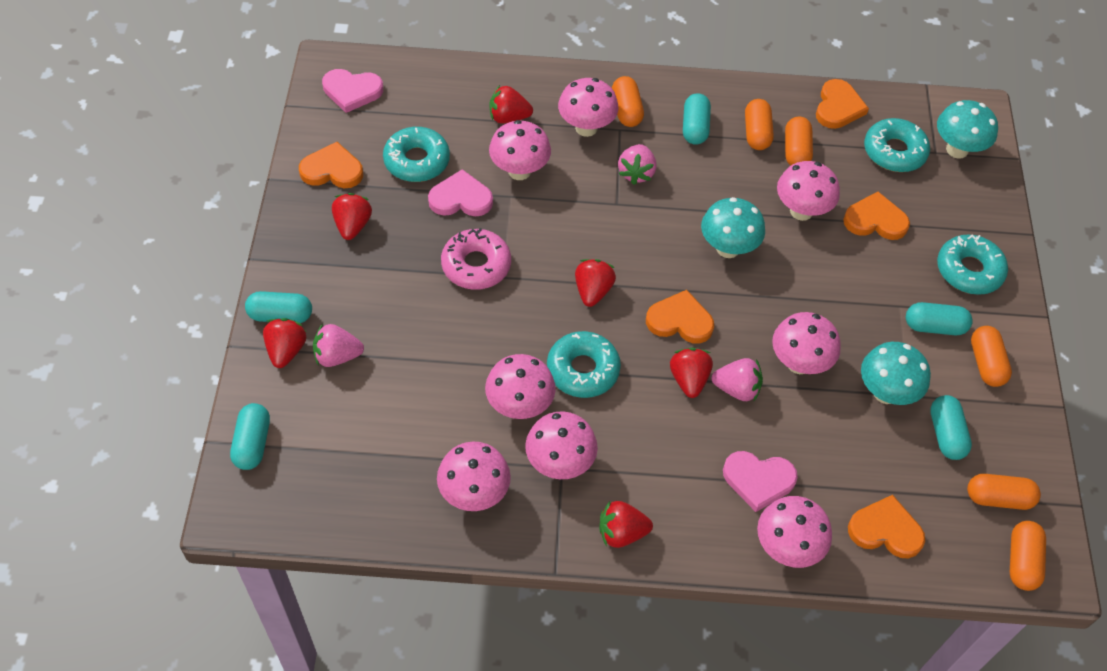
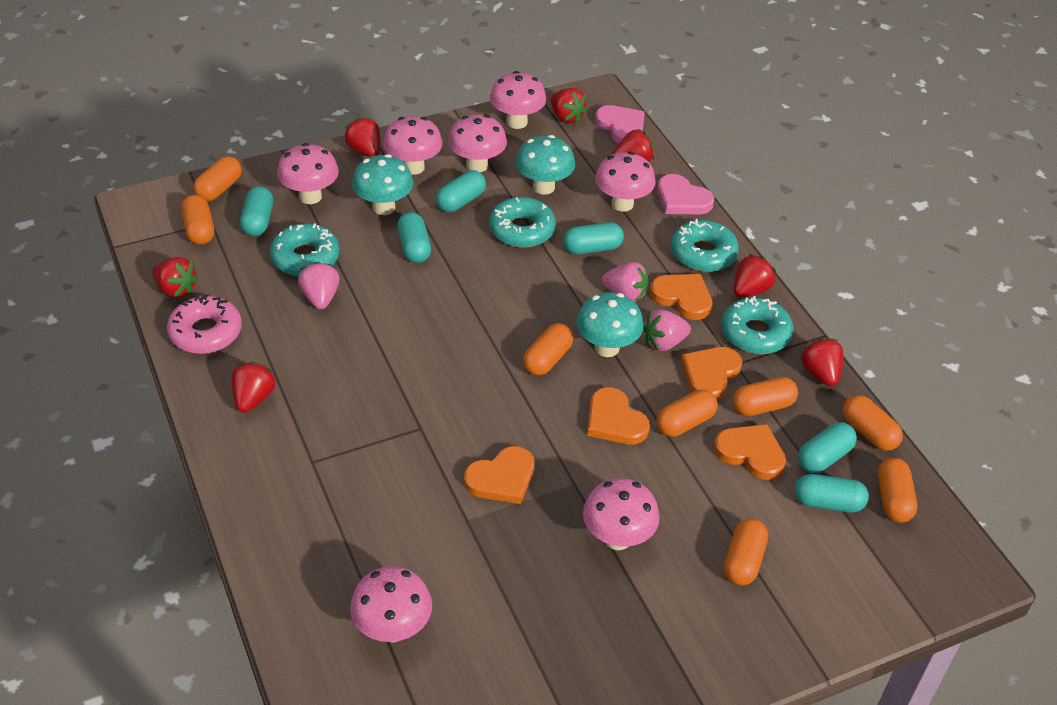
orange capsule: [612,76,644,127] [745,99,774,150] [785,116,813,166] [967,474,1041,510] [971,326,1012,387] [1010,521,1046,591] = 6 -> [181,195,214,245] [193,156,242,201] [523,323,573,376] [656,390,718,437] [724,518,768,585] [733,377,798,416] [843,395,903,451] [878,458,917,523] = 8
pink heart: [322,69,383,113] [428,169,493,216] [723,451,798,512] = 3 -> [595,105,645,143] [657,174,714,215] = 2
pink mushroom: [437,442,511,511] [485,354,556,419] [489,120,551,180] [525,412,598,479] [558,78,618,137] [757,496,832,568] [772,312,840,374] [777,161,840,221] = 8 -> [277,143,339,204] [350,566,432,642] [383,116,443,175] [448,114,507,172] [490,71,546,129] [583,478,660,550] [595,152,656,212] = 7
red strawberry: [263,318,306,368] [332,193,372,240] [490,85,533,124] [575,259,616,307] [599,501,653,548] [670,348,713,398] = 6 -> [152,257,199,298] [231,362,276,413] [344,117,380,157] [551,88,588,123] [613,129,654,162] [734,254,776,297] [800,337,844,387] = 7
turquoise capsule: [230,403,270,470] [245,291,312,323] [683,93,711,145] [906,302,973,335] [930,395,972,460] = 5 -> [240,186,273,236] [397,212,431,263] [436,170,486,212] [563,222,624,255] [795,474,869,513] [798,422,857,473] = 6

